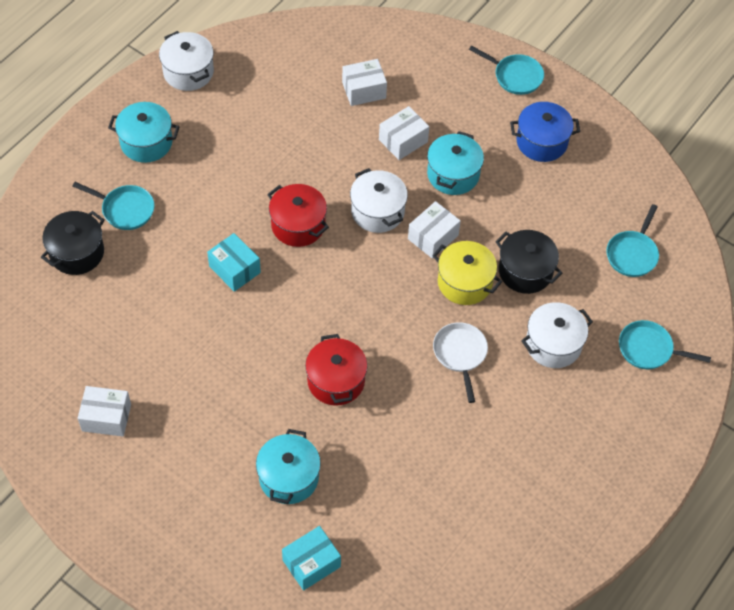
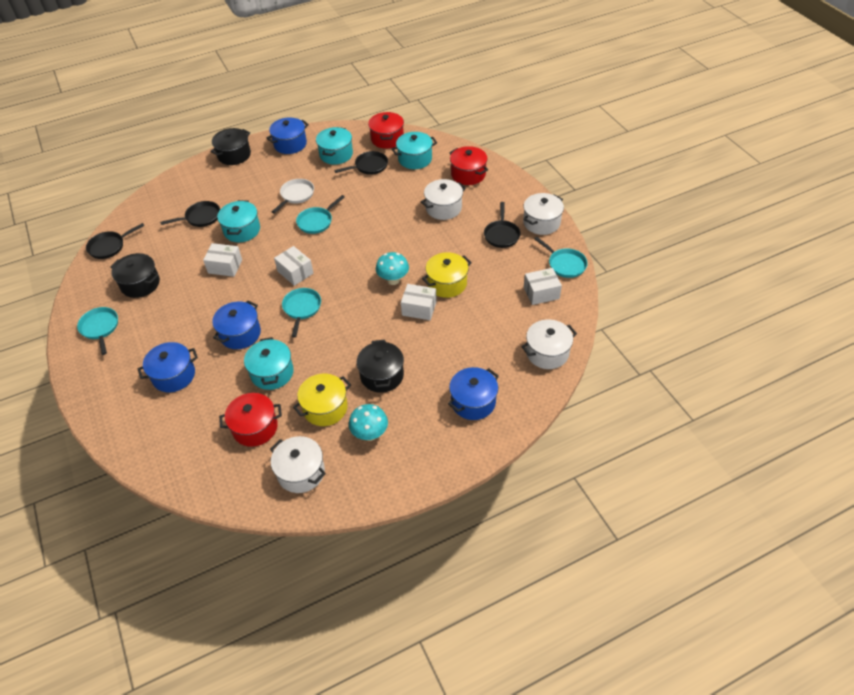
black pan: none = 0 -> [86,223,145,259] [160,201,220,227] [334,151,388,175] [484,202,521,248] = 4
black pot: [41,211,105,275] [496,230,562,294] = 2 -> [110,253,160,298] [211,128,251,165] [357,340,404,393] = 3
blue pot: [510,102,580,162] = 1 -> [138,342,198,392] [212,301,261,349] [266,118,309,154] [448,367,499,420] = 4
red pot: [267,184,329,247] [305,334,367,406] = 2 -> [219,393,282,447] [368,112,404,149] [449,146,488,185] = 3
turquoise box: [207,233,261,292] [282,526,341,591] = 2 -> none = 0
turquoise mushroom: none = 0 -> [349,404,388,441] [376,252,409,285] = 2
turquoise pot: [108,102,180,163] [256,429,321,504] [427,131,484,195] = 3 -> [217,200,260,242] [244,337,294,390] [316,127,353,165] [392,132,437,169] = 4
white pot: [159,31,214,91] [350,168,408,233] [521,302,593,368] = 3 -> [270,436,326,493] [421,179,466,220] [521,320,577,369] [523,193,564,235] = 4
yellow pot: [432,241,502,305] = 1 -> [293,374,351,426] [422,252,472,298] = 2

